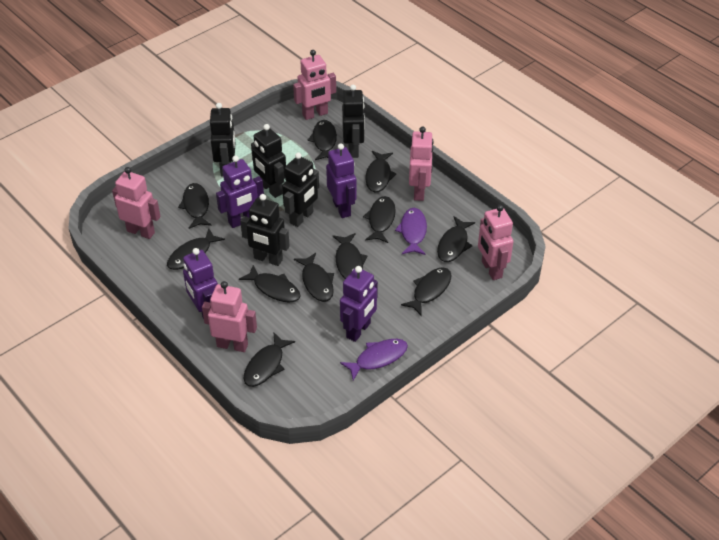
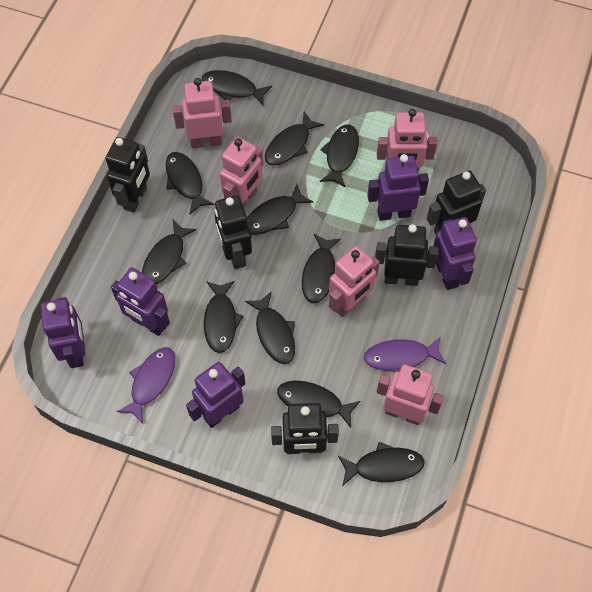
purple robot: [183,248,218,319] [216,155,264,228] [326,143,357,218] [340,266,378,342] = 4 -> [41,297,85,368] [111,267,170,336] [186,362,246,428] [367,154,429,221] [433,217,477,290] = 5

